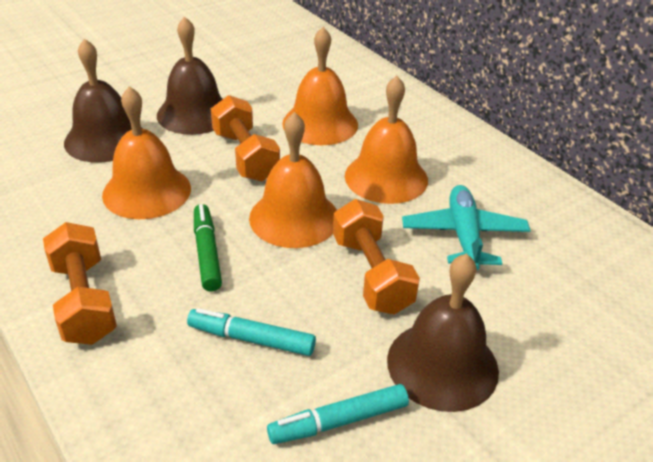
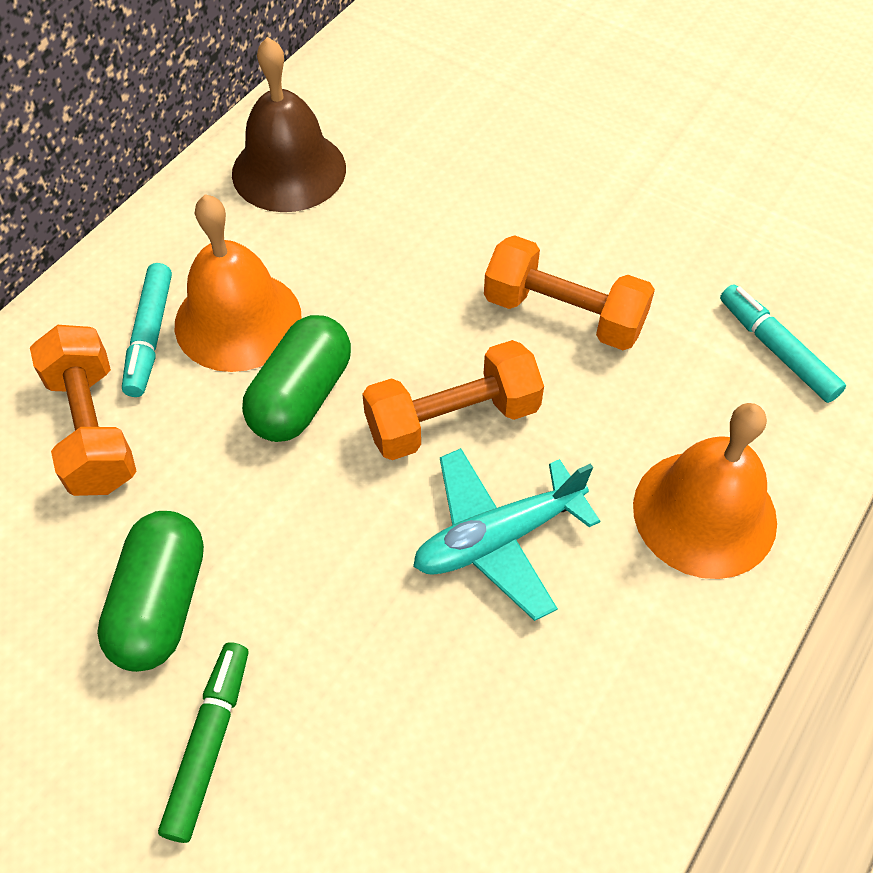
brown bell: [64,38,143,163] [157,16,223,135] [387,253,499,412] = 3 -> [232,37,346,212] = 1
green capsule: none = 0 -> [97,511,204,672] [242,315,351,442] = 2
orange bell: [102,86,191,219] [249,112,337,248] [282,27,358,145] [345,76,428,204] = 4 -> [175,194,302,372] [633,403,777,579] = 2

